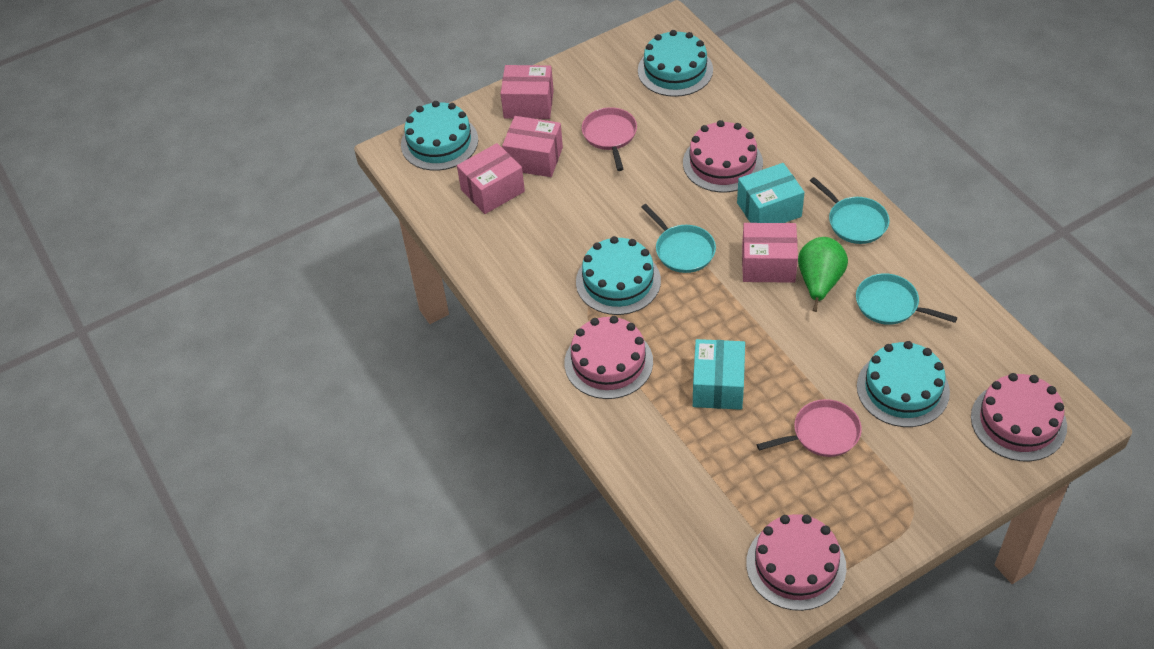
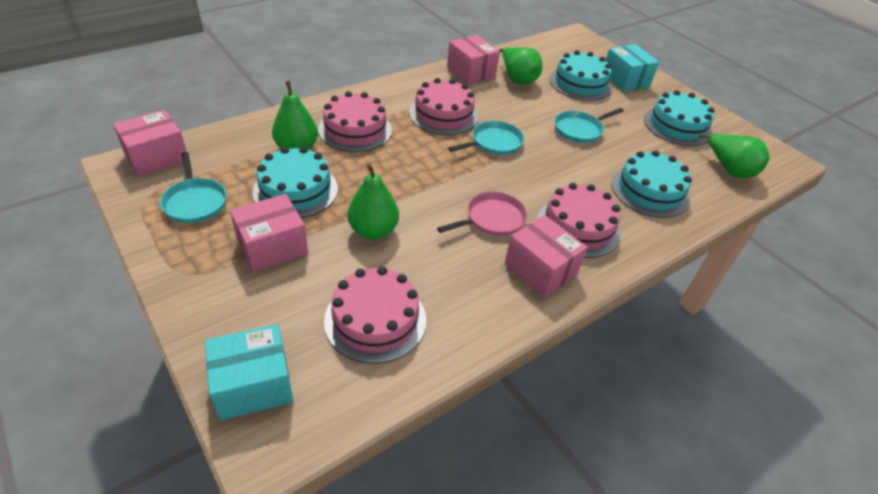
green pear: [798,237,848,312] = 1 -> [272,81,318,150] [347,164,399,240] [499,47,542,85] [699,134,770,178] = 4
pink pan: [582,107,637,171] [757,399,862,457] = 2 -> [437,191,527,236] = 1

